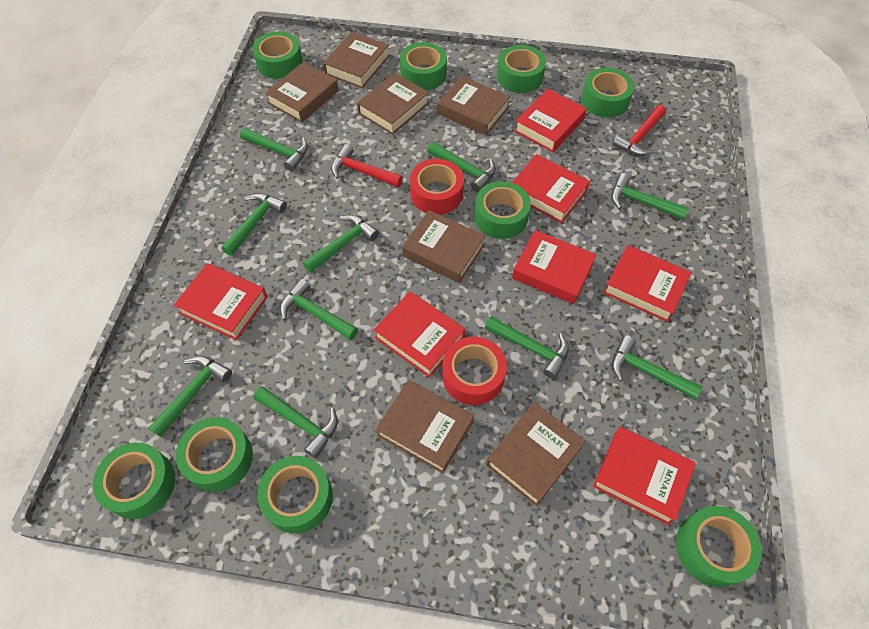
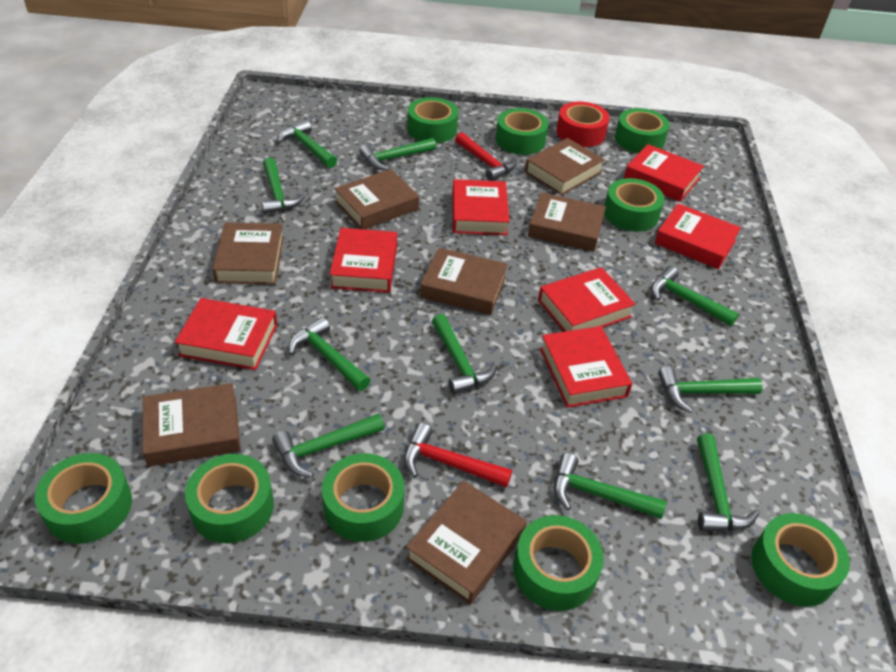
red tape: [410,159,464,215] [442,336,507,405] = 2 -> [556,102,610,147] = 1

